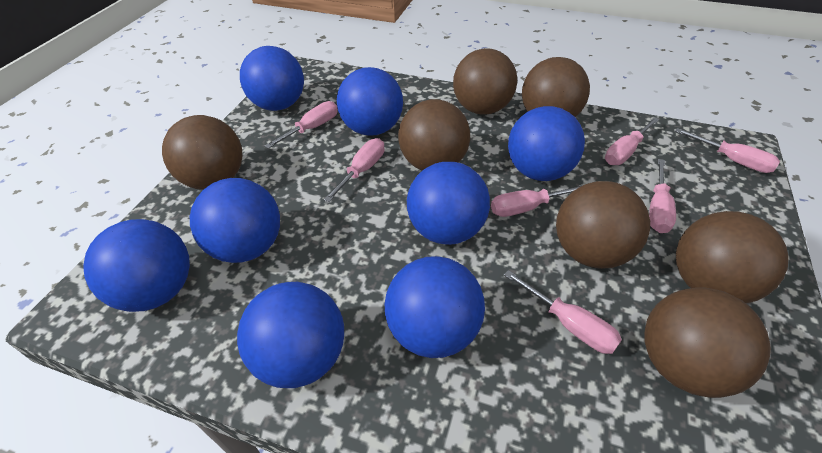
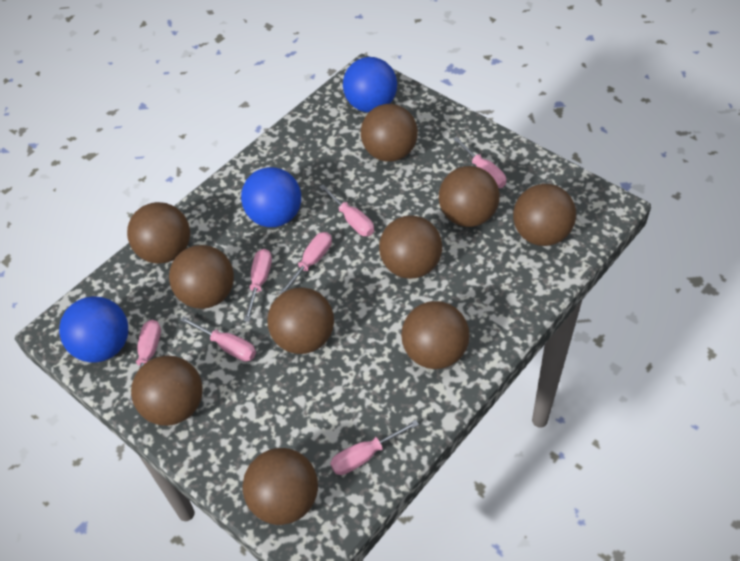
blue ball: [83,219,190,312] [190,178,280,263] [237,282,344,388] [240,46,304,111] [337,67,403,136] [385,256,485,358] [407,162,490,245] [508,106,585,181] = 8 -> [59,296,128,363] [241,167,301,227] [343,57,397,112] = 3
brown ball: [162,115,242,190] [398,99,470,170] [453,48,517,115] [522,57,590,117] [556,181,650,269] [644,287,771,398] [676,211,789,304] = 7 -> [127,202,190,264] [131,356,203,426] [169,245,234,309] [243,448,318,525] [267,287,334,354] [361,104,418,162] [379,215,442,279] [401,301,470,369] [439,166,500,227] [513,184,576,246] = 10

